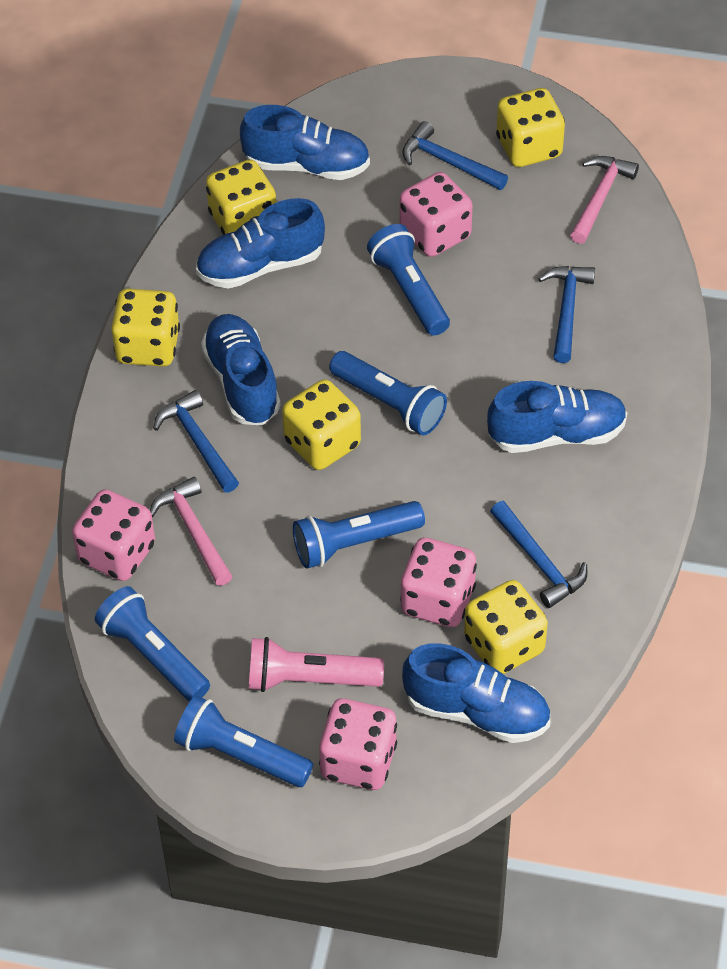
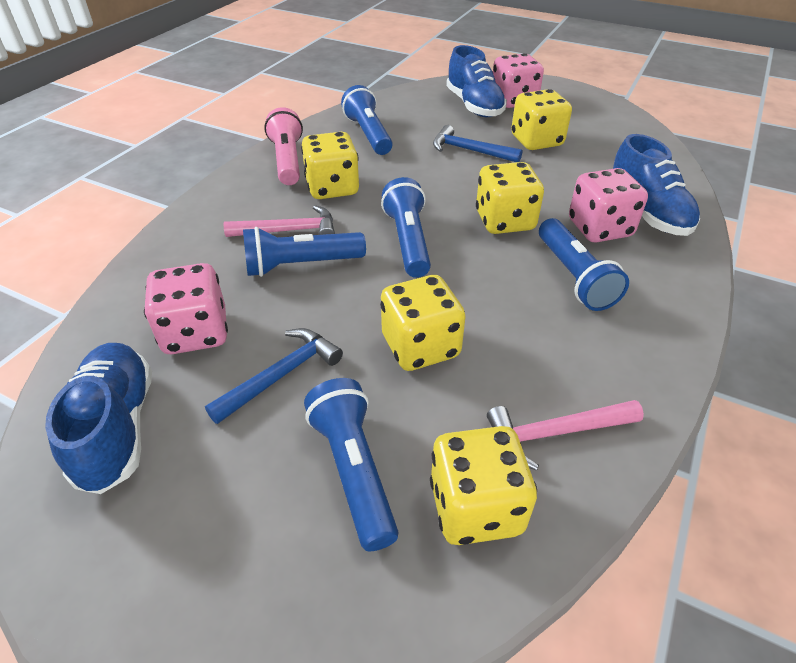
blue hammer: [153,390,239,492] [402,121,508,190] [490,501,587,608] [538,266,595,363] = 4 -> [205,328,343,424] [433,125,522,162] = 2
blue shoe: [196,198,325,289] [201,314,281,425] [240,105,370,180] [402,643,550,743] [487,381,627,453] = 5 -> [45,343,152,494] [446,45,507,117] [613,134,700,236] = 3
pink dice: [72,489,155,581] [319,698,397,790] [399,172,473,257] [400,538,477,627] = 4 -> [144,263,228,354] [493,53,544,108] [569,168,648,242] = 3

